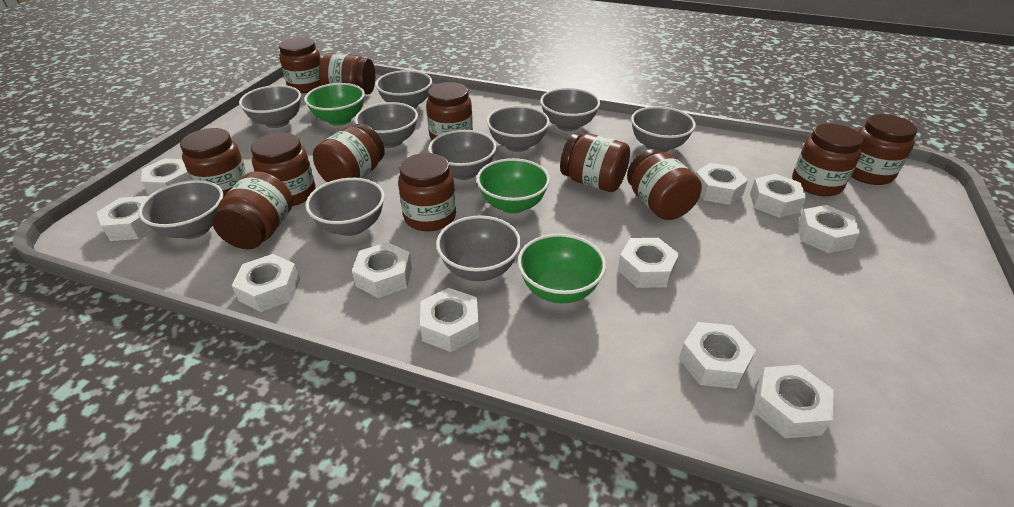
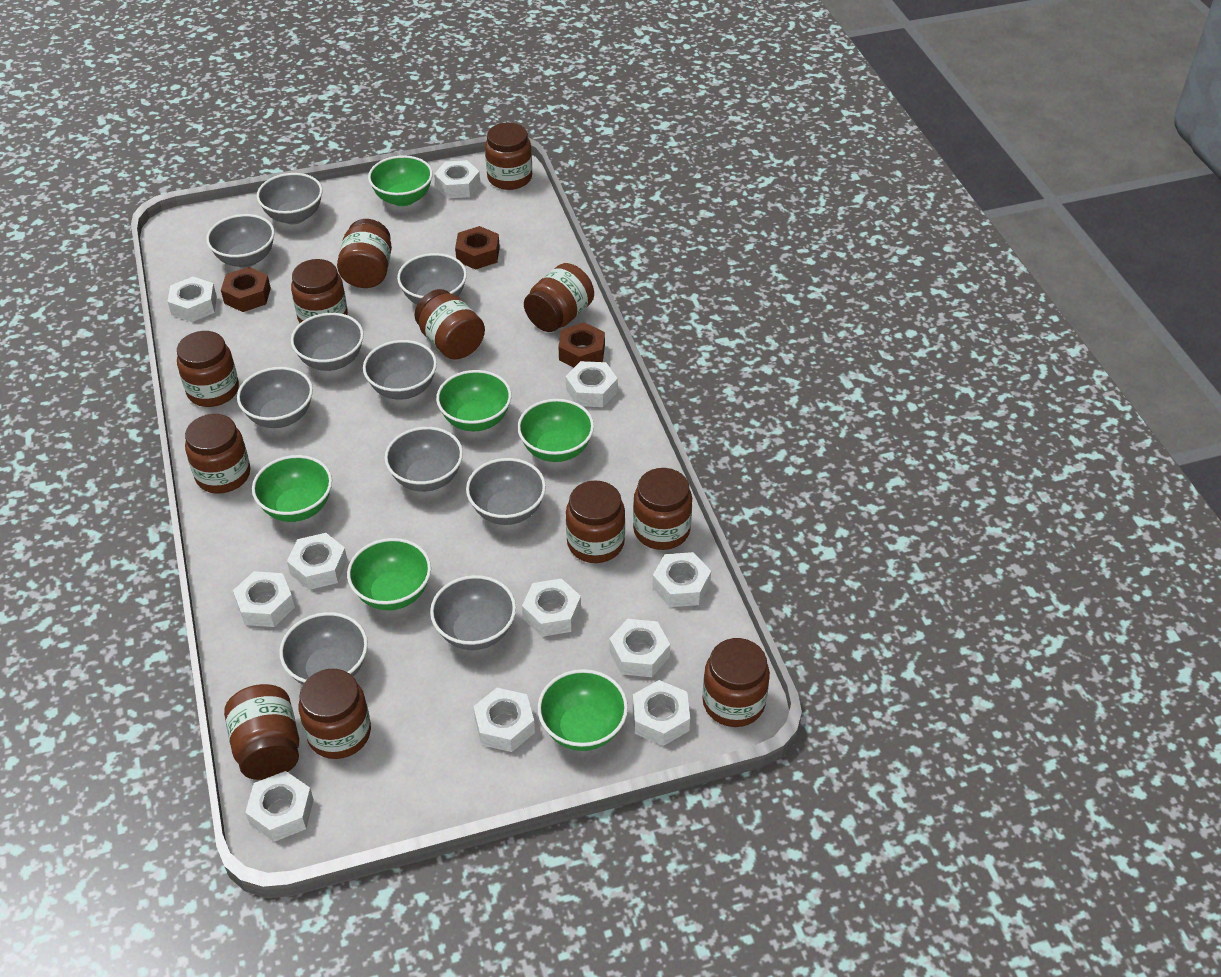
brown nut: none = 0 -> [221,267,271,312] [455,226,500,270] [559,322,605,367] = 3
green bowl: [304,83,365,126] [477,158,550,214] [518,234,606,303] = 3 -> [252,455,332,522] [347,538,431,610] [368,155,433,206] [436,370,512,431] [517,399,594,462] [537,669,628,751] = 6

